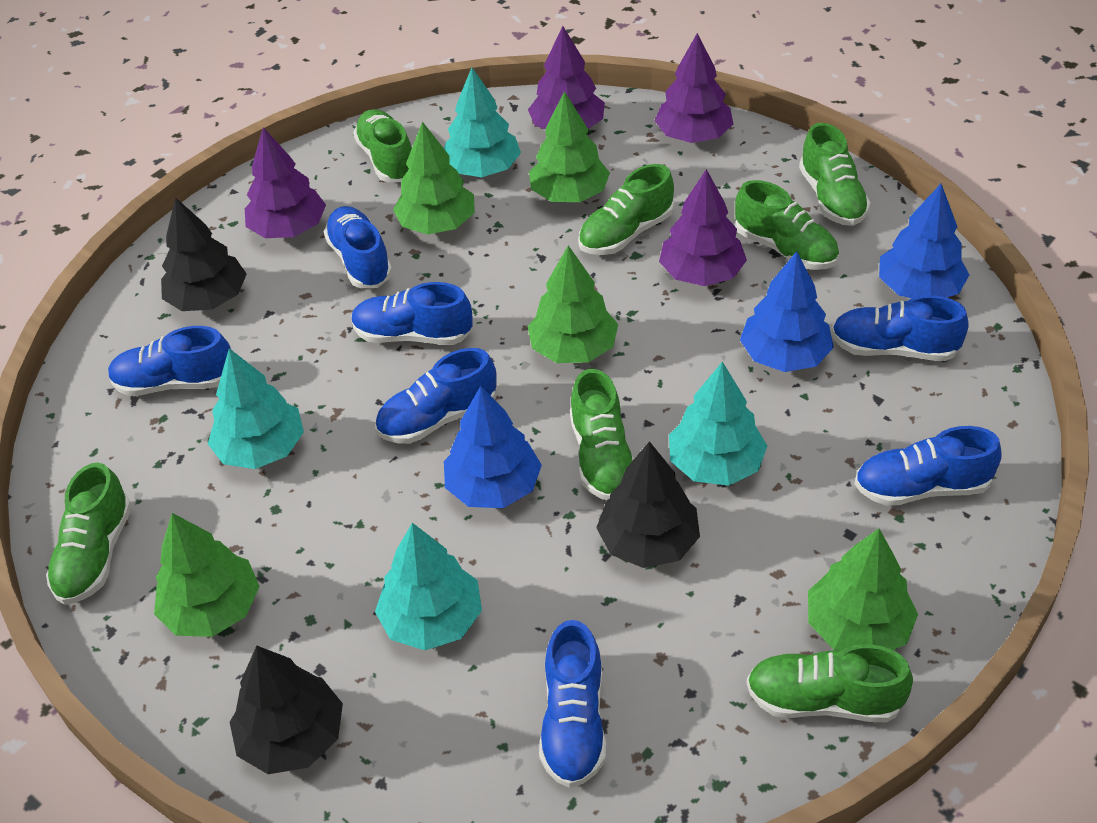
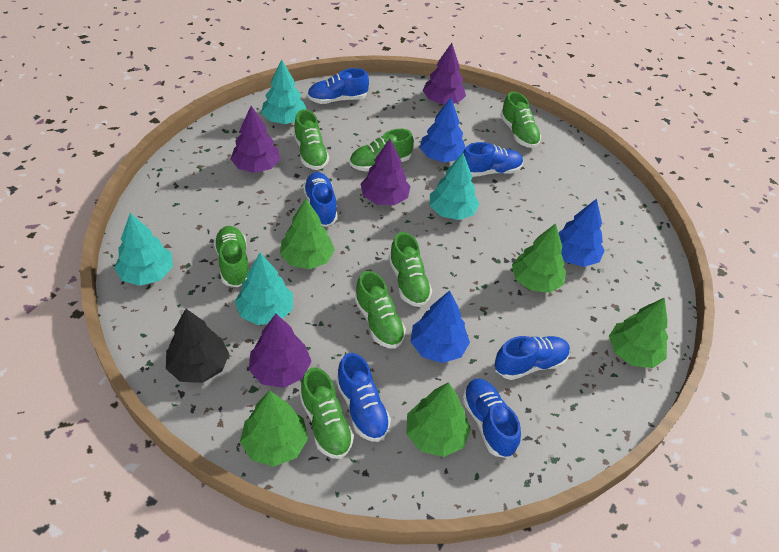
black tree: [161,197,247,311] [230,646,343,774] [596,441,700,568] = 3 -> [166,309,229,383] = 1
blue shoe: [108,326,231,396] [324,206,392,288] [351,282,473,345] [375,348,497,444] [539,620,606,788] [831,295,969,361] [854,426,1002,506] = 7 -> [303,172,338,227] [307,68,369,104] [336,353,391,442] [462,379,521,458] [463,142,523,177] [495,336,570,380] = 6

